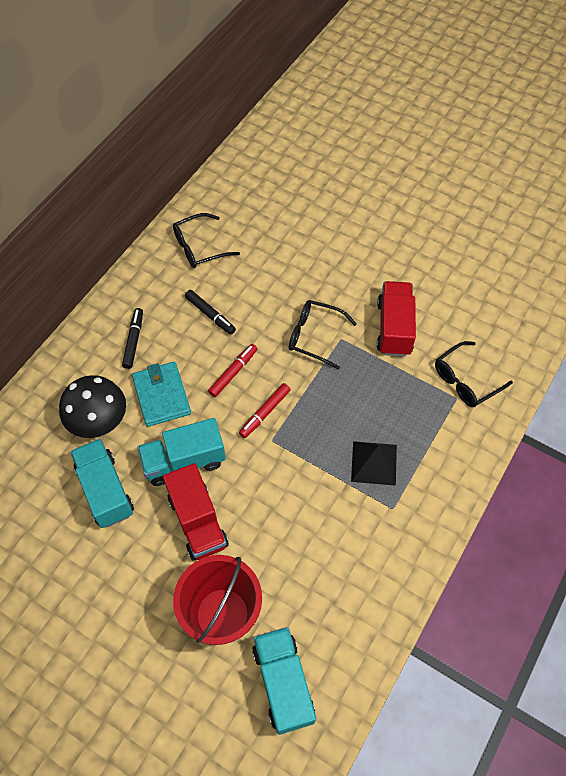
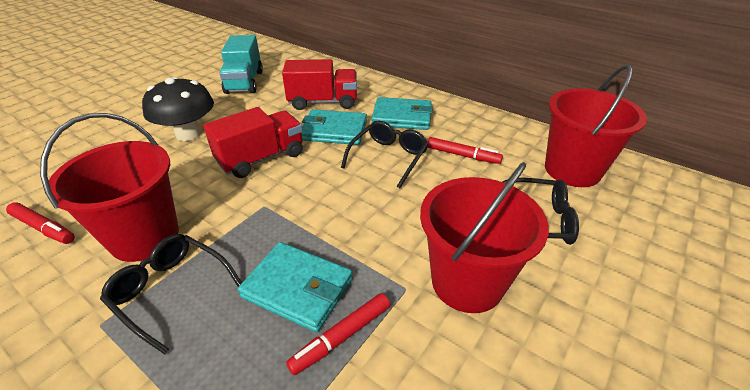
black marker: [122,308,143,369] [185,290,236,334] = 2 -> none = 0
black pyramid: [351,441,397,486] = 1 -> none = 0
red bucket: [173,555,262,645] = 1 -> [40,113,179,262] [420,162,549,313] [545,65,647,187] = 3
red marker: [208,344,257,397] [239,383,291,438] = 2 -> [6,202,75,244] [286,293,390,375] [427,137,503,164] = 3
turquoise truck: [70,439,134,528] [137,418,226,486] [252,627,316,735] = 3 -> [219,35,263,94] = 1
turquoise wallet: [132,362,191,427] = 1 -> [238,242,353,332] [301,109,367,145] [371,97,433,130] = 3

